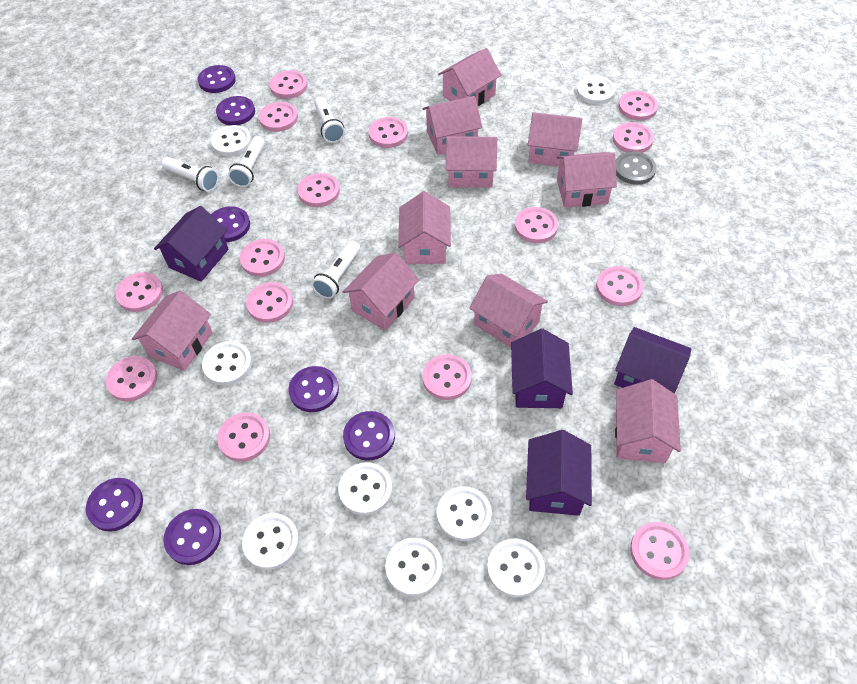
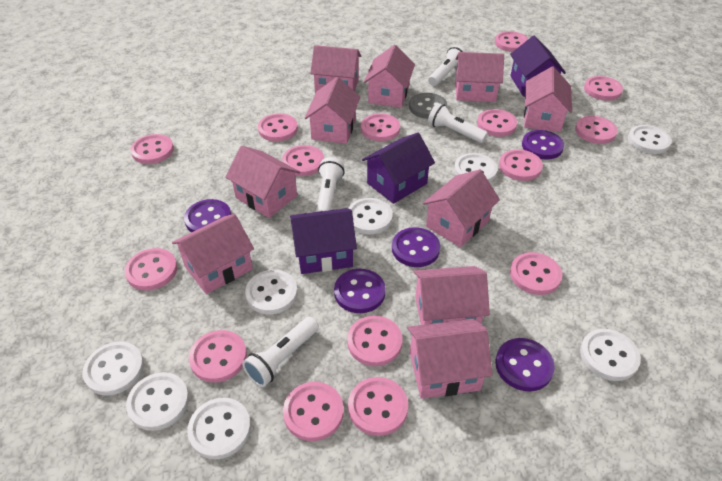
purple button: [86,478,143,532] [163,509,221,565] [197,65,236,93] [211,206,250,242] [216,96,255,125] [288,366,339,412] [343,411,395,461] = 7 -> [184,199,231,232] [334,269,386,313] [392,227,440,267] [495,338,555,391] [522,130,564,160] = 5
purple house: [154,206,229,282] [511,329,573,408] [526,430,592,516] [614,327,691,394] = 4 -> [290,208,357,274] [362,133,435,204] [510,36,566,97] = 3

